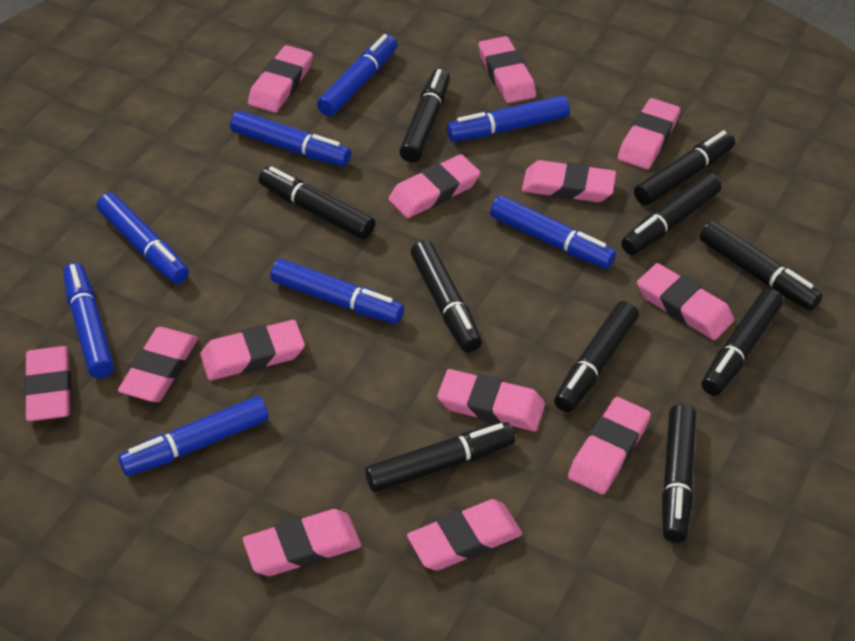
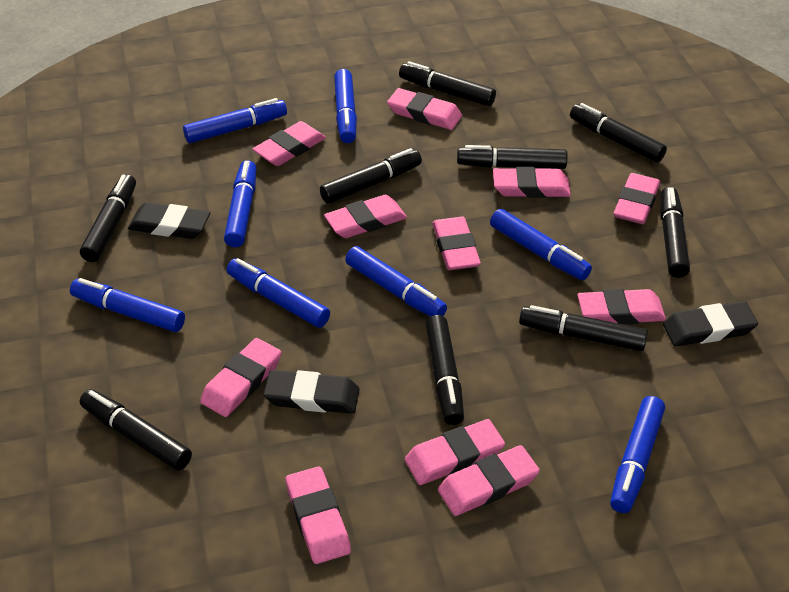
black eraser: none = 0 -> [128,202,211,239] [264,370,360,414] [663,301,758,346] = 3
black marker: [259,166,375,239] [365,422,515,492] [399,69,450,162] [411,240,482,352] [554,301,639,412] [621,173,721,255] [634,130,735,206] [662,404,696,543] [700,221,823,311] [702,288,783,396] = 10 -> [80,174,136,262] [80,389,192,471] [320,148,422,204] [399,61,496,106] [425,315,464,425] [457,145,568,169] [519,305,648,351] [570,103,667,162] [660,187,690,278] = 9
pink eraser: [24,346,71,421] [118,327,198,402] [200,320,305,381] [242,509,361,576] [248,45,313,113] [388,154,480,218] [407,499,522,571] [437,369,545,431] [479,36,536,103] [522,160,616,202] [568,397,651,495] [618,98,680,169] [637,263,734,340] = 13 -> [200,338,281,417] [252,121,326,166] [286,466,351,564] [324,195,407,238] [387,88,462,130] [405,419,505,485] [432,217,481,270] [438,445,540,516] [493,167,571,198] [578,289,666,325] [614,173,660,224] = 11

